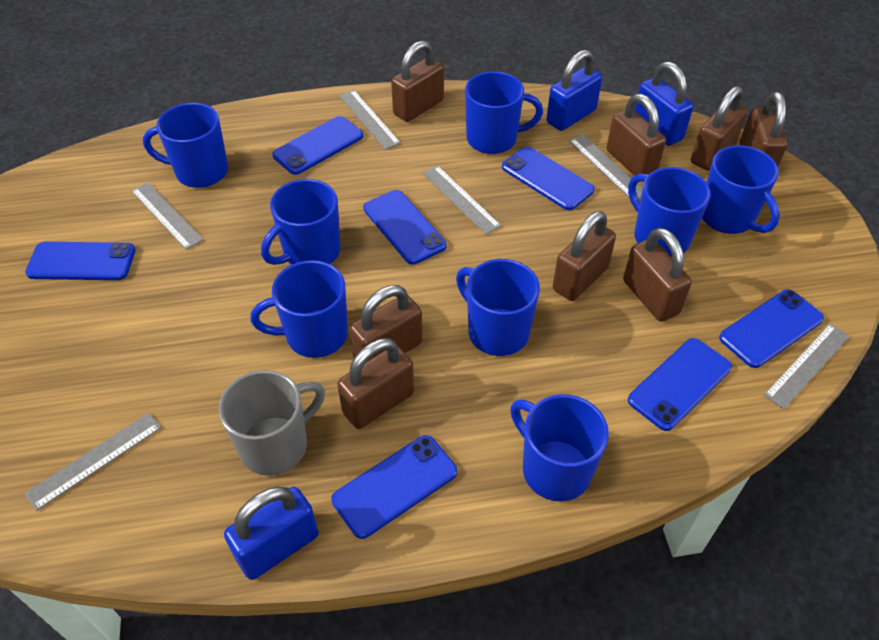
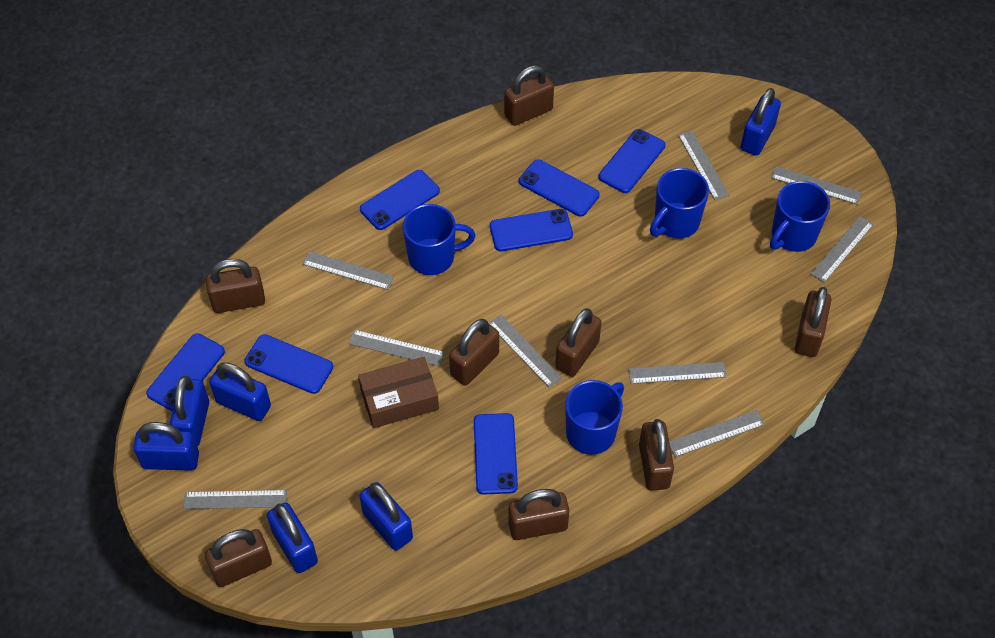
blue mug: [143,103,228,188] [250,260,348,358] [261,179,341,265] [456,259,540,356] [465,71,543,154] [510,394,609,501] [628,167,711,257] [702,145,780,234] = 8 -> [403,204,476,275] [565,380,624,455] [650,168,709,238] [770,181,830,252] = 4
blue padlock: [224,486,319,580] [546,50,602,131] [635,62,693,146] = 3 -> [133,422,199,471] [170,376,209,446] [209,362,271,421] [267,502,318,573] [359,482,413,551] [741,88,781,156] = 6
brown box: none = 0 -> [358,357,439,428] = 1
grey mug: [219,370,325,476] = 1 -> none = 0
grey ruler: [25,413,161,511] [131,182,203,250] [339,90,401,150] [423,165,501,234] [569,134,642,198] [764,324,850,409] = 6 -> [183,490,287,509] [303,251,394,290] [349,330,445,367] [489,315,562,387] [628,362,727,384] [669,410,765,457] [678,131,729,200] [771,166,861,205] [811,216,874,283] = 9

